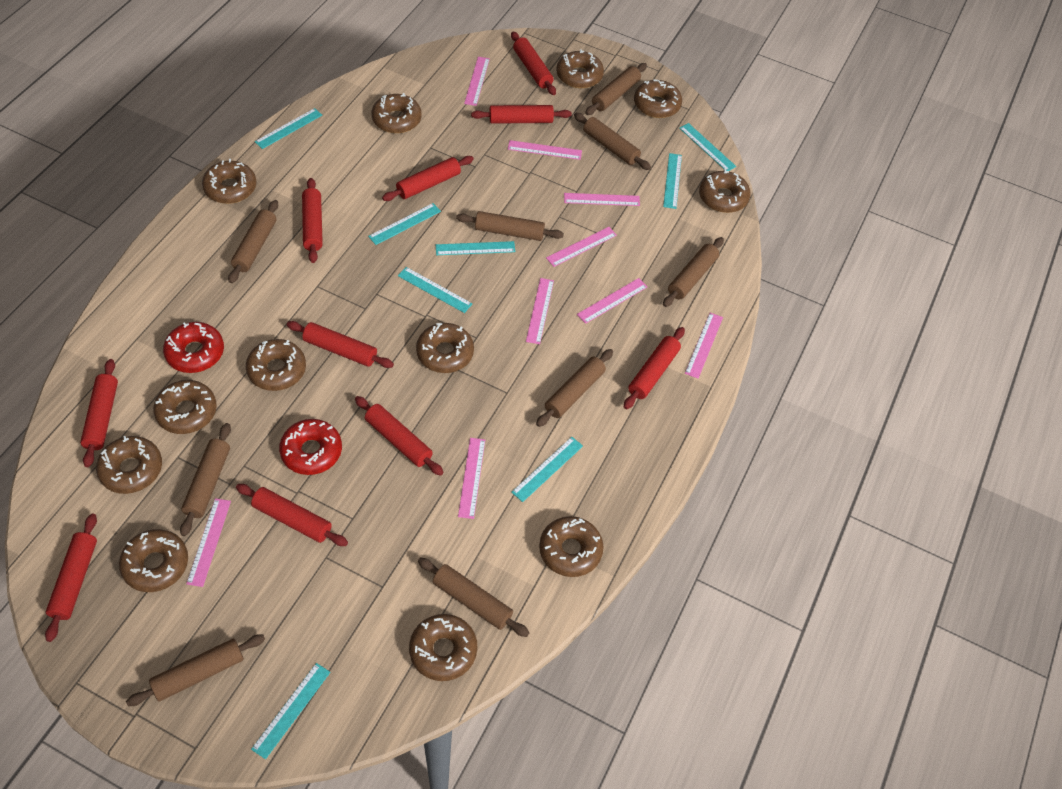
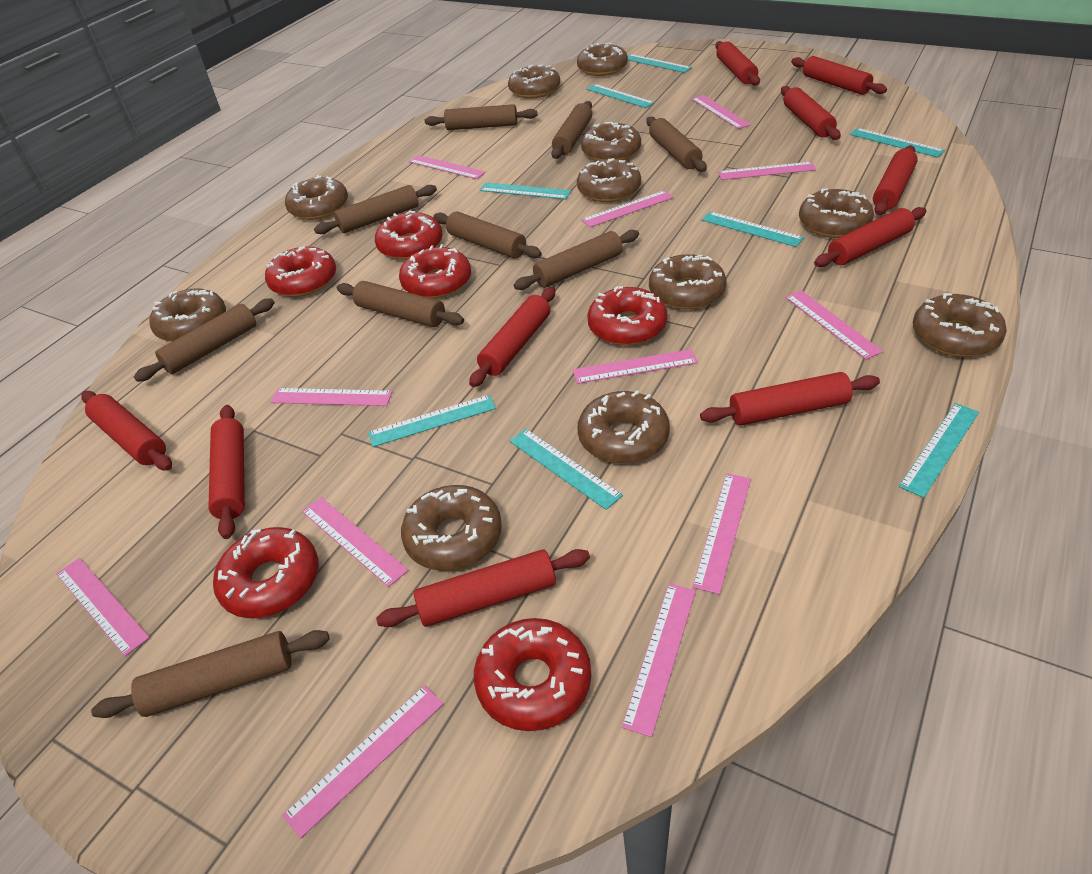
brown donut: [96,436,162,494] [119,529,188,592] [153,380,217,434] [202,159,256,204] [246,339,306,391] [372,93,421,133] [409,614,477,681] [416,323,474,373] [539,516,604,577] [556,49,604,88] [634,80,682,118] [699,169,751,213] = 12 -> [149,288,226,342] [285,175,348,220] [401,485,502,571] [508,65,560,99] [577,43,628,76] [577,158,641,202] [577,391,670,464] [581,122,641,161] [649,254,726,310] [799,188,874,238] [913,293,1007,357] = 11
pink ruler: [186,498,231,587] [458,438,485,519] [464,57,490,106] [508,140,582,160] [526,278,554,344] [546,227,617,267] [564,193,640,206] [577,278,647,324] [685,313,723,379] = 9 -> [56,558,150,656] [271,388,392,406] [282,685,444,839] [302,497,409,587] [409,155,486,179] [573,349,698,384] [581,190,674,228] [622,584,696,737] [692,95,751,129] [692,473,751,594] [718,162,816,180] [785,290,883,360] = 12
red donut: [163,322,224,373] [279,419,342,475] = 2 -> [213,527,318,618] [265,246,336,297] [375,211,443,260] [399,244,471,299] [474,618,591,731] [587,286,667,346] = 6

